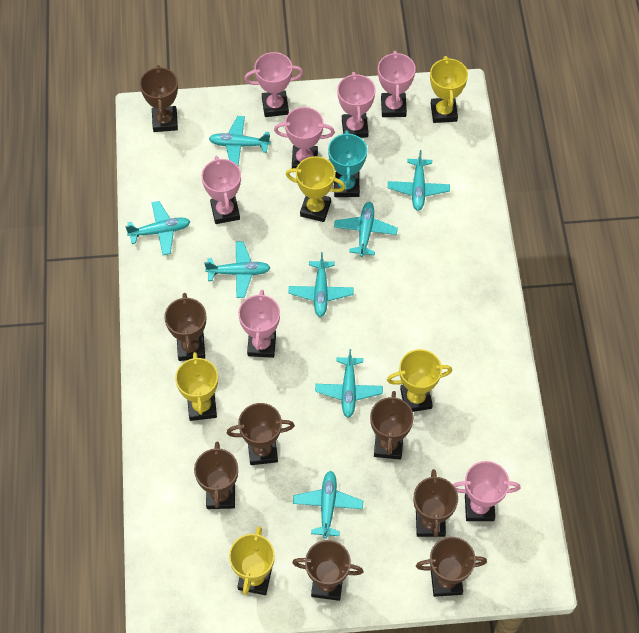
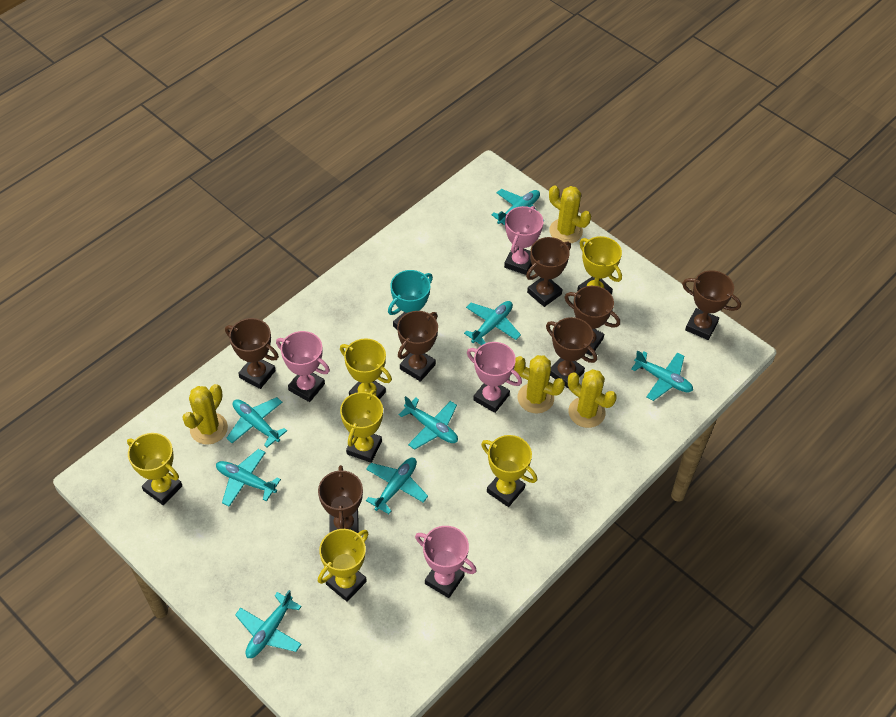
brown trophy: [140,65,178,132] [164,293,206,361] [194,441,238,509] [227,403,295,465] [292,540,363,601] [370,391,414,460] [413,469,458,537] [416,537,487,597] = 8 -> [225,318,279,389] [318,465,363,533] [397,311,438,382] [526,237,571,307] [546,317,597,388] [565,286,620,356] [682,270,741,340] = 7
pink trophy: [201,156,241,224] [238,290,280,358] [244,52,303,117] [274,107,335,168] [337,72,375,138] [378,51,416,117] [453,461,520,521] = 7 -> [276,331,330,402] [415,526,477,598] [467,342,522,413] [504,206,544,275] = 4
yellow cactus: none = 0 -> [182,384,228,445] [514,355,565,413] [549,185,591,243] [568,369,617,428] = 4
yellow trophy: [175,352,218,421] [229,526,275,595] [286,156,346,222] [387,349,452,412] [430,56,468,123] = 5 -> [127,433,182,505] [318,529,368,602] [340,338,392,399] [340,390,383,463] [481,435,537,507] [577,236,622,295] = 6

